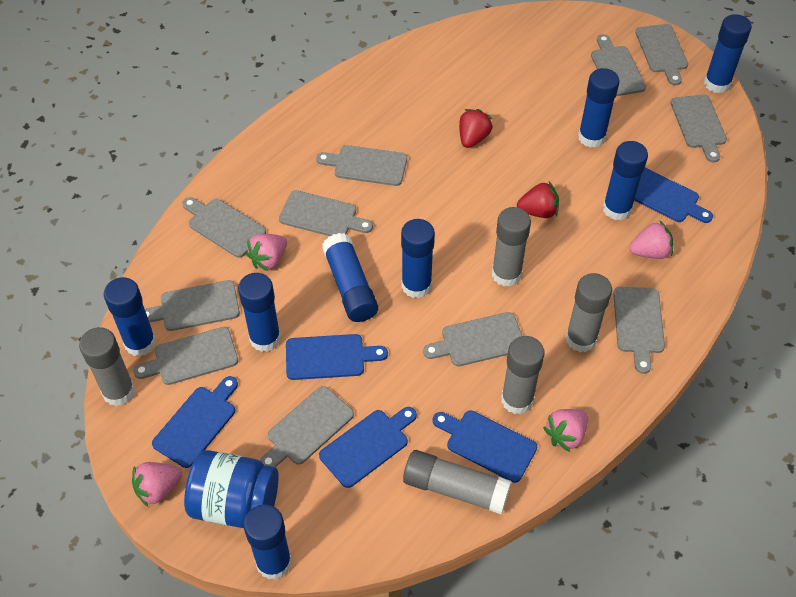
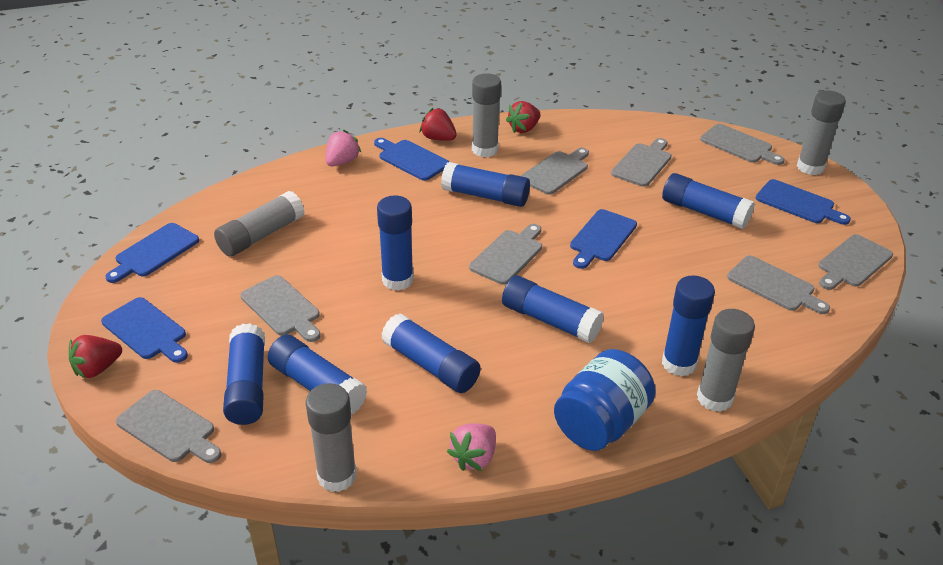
grey cutting board: [133,327,238,385] [145,280,240,331] [182,197,266,258] [260,386,354,467] [279,190,373,236] [316,145,407,186] [423,312,522,366] [591,34,646,96] [613,287,665,374] [635,24,688,85] [670,95,727,162] = 11 -> [116,390,221,463] [240,275,321,342] [469,224,542,285] [521,148,589,195] [611,138,672,187] [700,124,785,165] [727,256,830,314] [818,234,893,290] = 8
pink strawberry: [132,462,182,507] [246,234,287,271] [543,409,588,452] [629,220,673,259] = 4 -> [325,130,361,166] [447,423,496,471] = 2
red strawberry: [459,109,493,148] [517,182,559,218] = 2 -> [69,335,122,378] [420,108,457,141] [506,101,541,133] = 3

